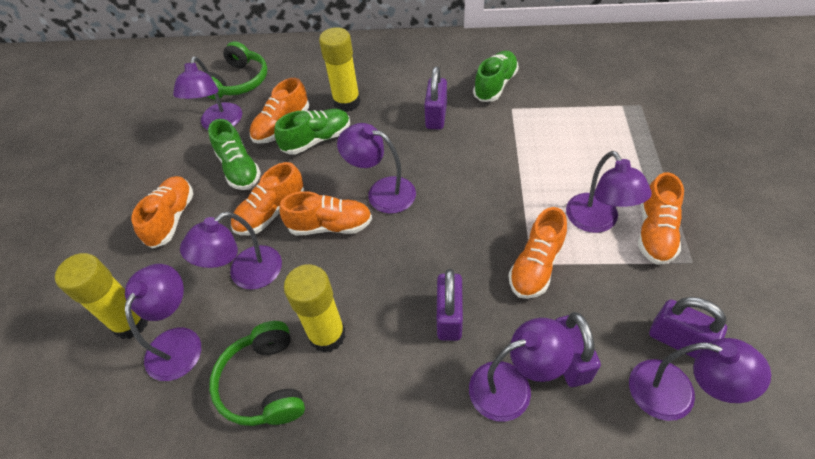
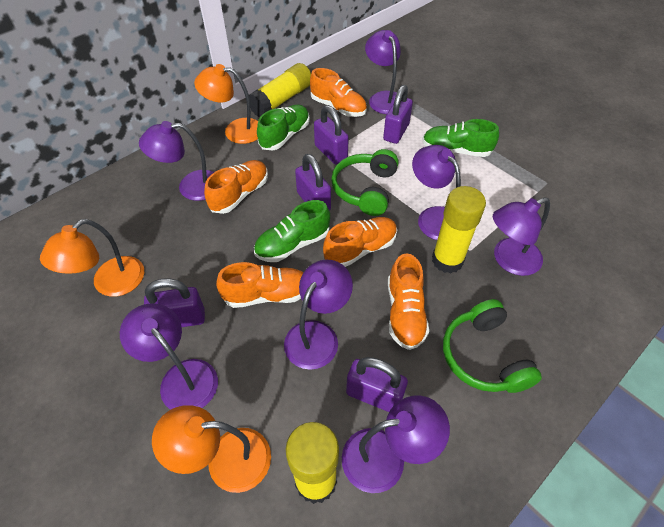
orange lamp: none = 0 -> [40,219,144,297] [152,405,271,493] [194,64,258,144] = 3
orange shoe: [131,176,194,249] [231,162,304,235] [250,78,309,144] [279,191,372,235] [509,207,567,299] [638,172,684,265] = 6 -> [204,160,268,214] [216,262,303,308] [310,68,367,117] [323,217,397,267] [388,253,429,350] = 5
purple padlock: [424,66,447,130] [437,269,463,341] [555,312,601,387] [649,297,727,359] = 4 -> [144,278,205,327] [295,154,331,211] [314,105,349,165] [346,357,408,412] [383,85,413,144] = 5

